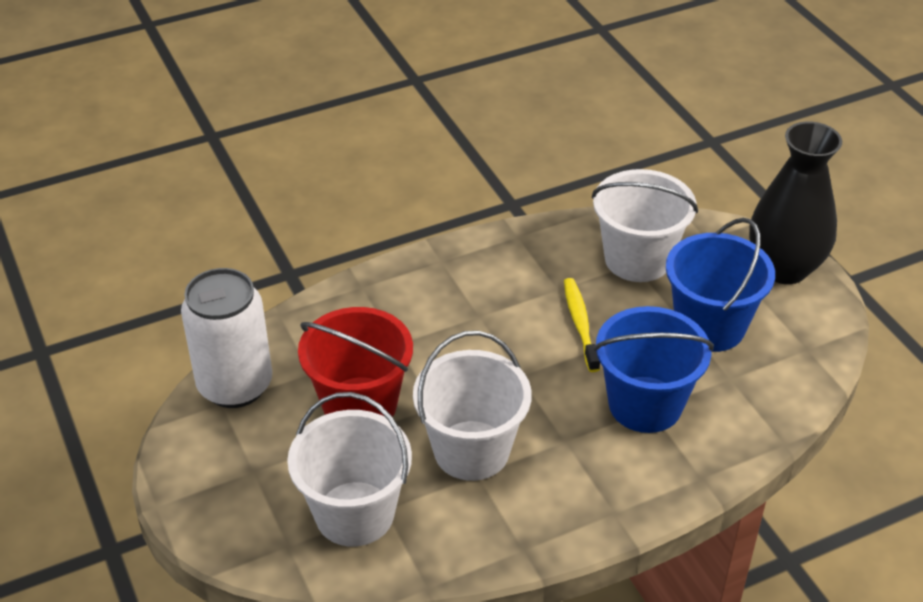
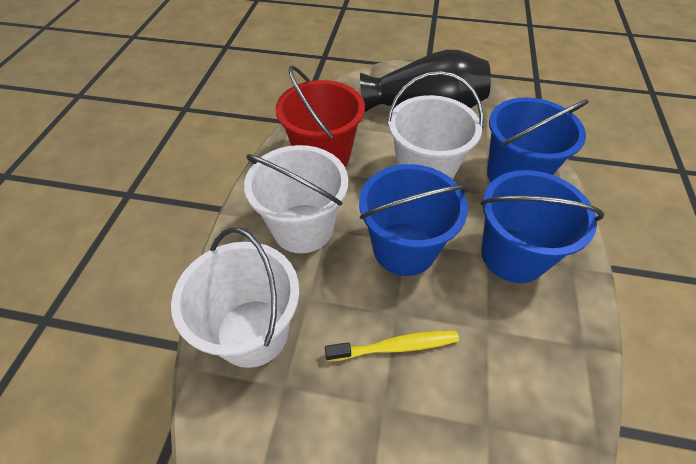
blue bucket: [594,306,714,433] [666,218,775,352] = 2 -> [359,164,470,276] [480,170,604,283] [487,97,589,182] = 3
white can: [181,268,272,408] = 1 -> none = 0

